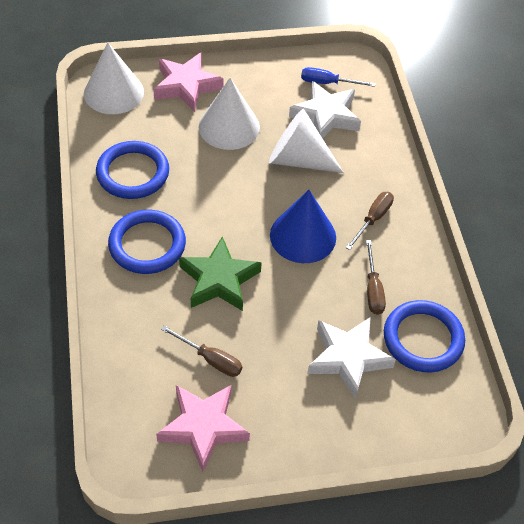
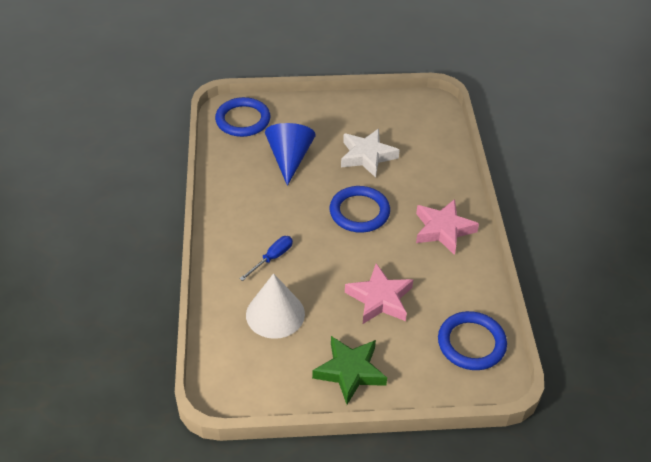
brown screwdriver: [161,326,242,377] [346,192,394,250] [366,240,386,315] = 3 -> none = 0
white cone: [84,43,144,114] [199,78,260,150] [269,109,344,173] = 3 -> [246,273,305,339] = 1
white star: [289,81,361,138] [307,317,396,399] = 2 -> [341,129,400,178] = 1

